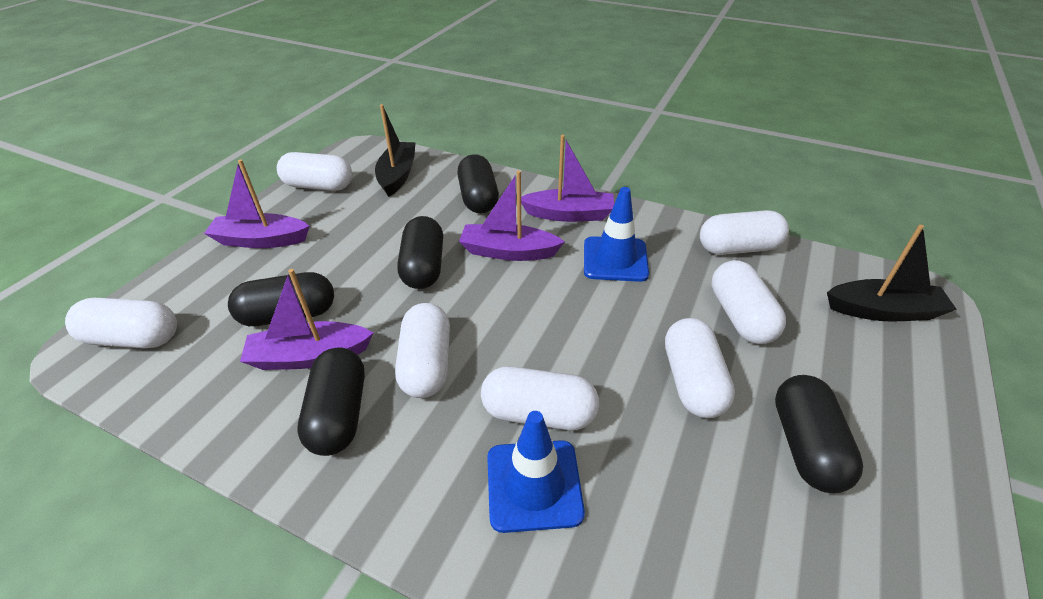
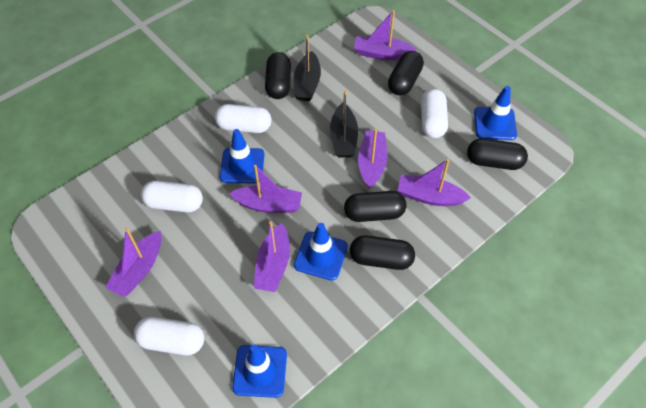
blue traffic cone: [487,411,585,533] [584,187,649,282] = 2 -> [220,129,264,184] [232,344,287,398] [294,223,348,281] [474,86,517,140] = 4
purple boat: [204,159,310,248] [240,269,373,370] [459,171,565,261] [521,135,614,222] = 4 -> [105,227,162,297] [229,165,302,213] [254,221,290,292] [354,10,416,60] [358,129,387,189] [397,159,471,206] = 6
white capsule: [65,298,177,348] [277,152,352,191] [395,303,450,398] [481,366,599,430] [665,318,735,418] [700,210,789,255] [711,260,786,344] = 7 -> [134,317,204,355] [141,181,203,212] [215,104,271,133] [421,89,448,138] = 4

